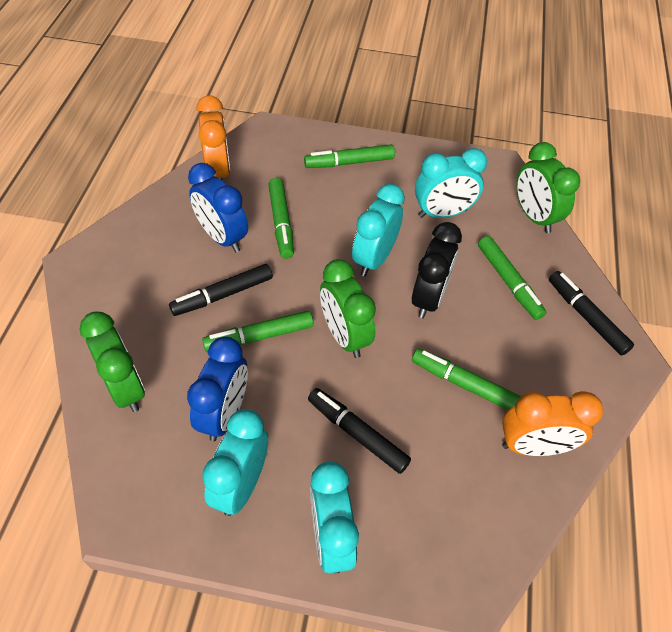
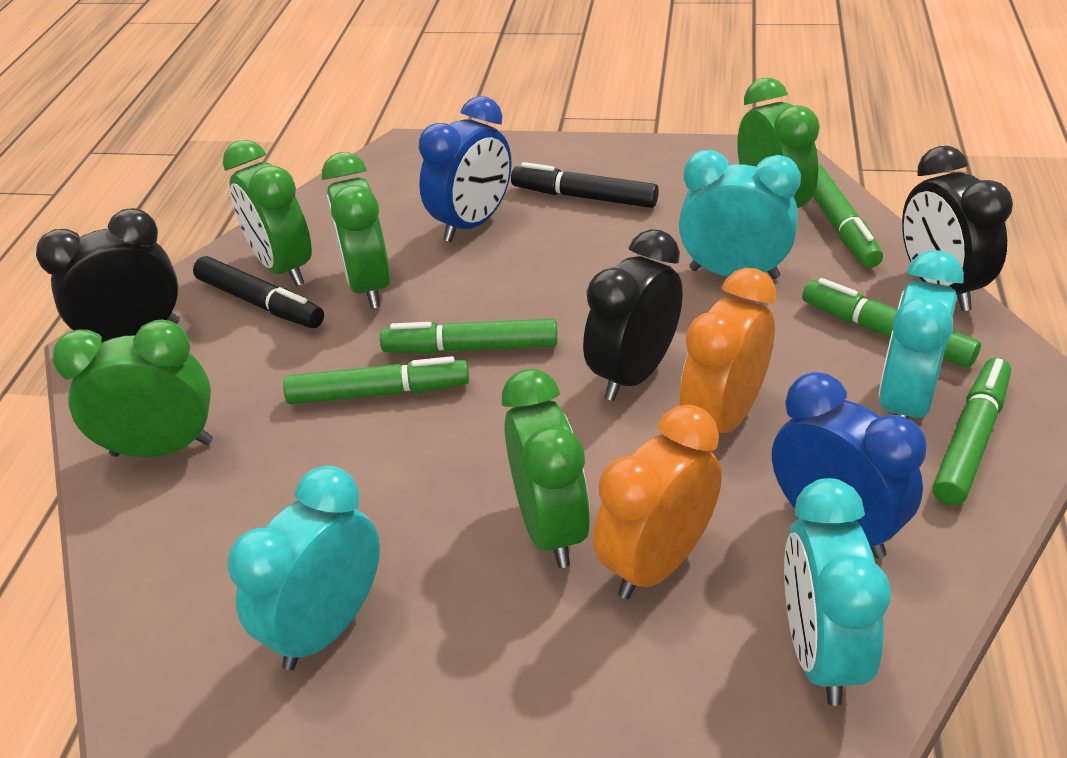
black clock: [412,222,462,318] = 1 -> [36,208,180,342] [583,229,683,401] [902,146,1013,311] = 3
black marker: [169,264,273,316] [308,388,411,474] [549,271,634,356] = 3 -> [193,256,324,328] [511,162,659,208] = 2
green clock: [79,311,145,412] [320,259,376,358] [516,142,580,233] = 3 -> [52,320,213,457] [223,140,312,286] [322,152,391,309] [502,369,590,568] [737,78,820,208] = 5

